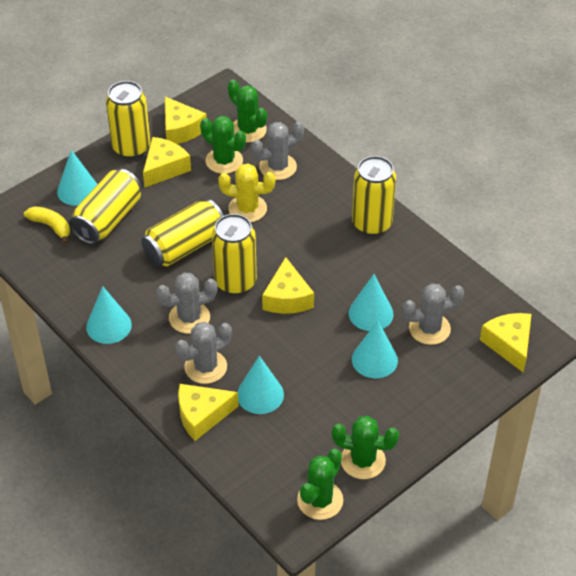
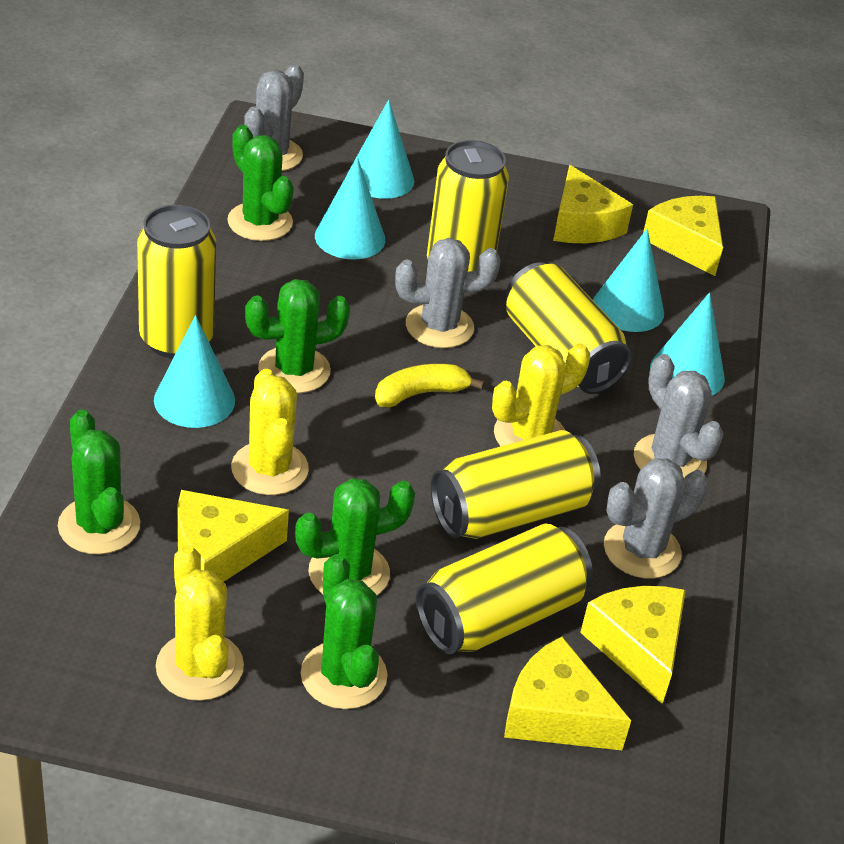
green cactus: [200,116,246,174] [228,79,267,143] [297,449,343,520] [332,416,399,479] = 4 -> [58,410,140,554] [227,125,294,241] [245,279,350,393] [295,478,415,596] [301,554,387,709] = 5
yellow cactus: [218,163,276,222] = 1 -> [156,545,244,701] [231,369,309,495] [492,343,590,446] = 3

